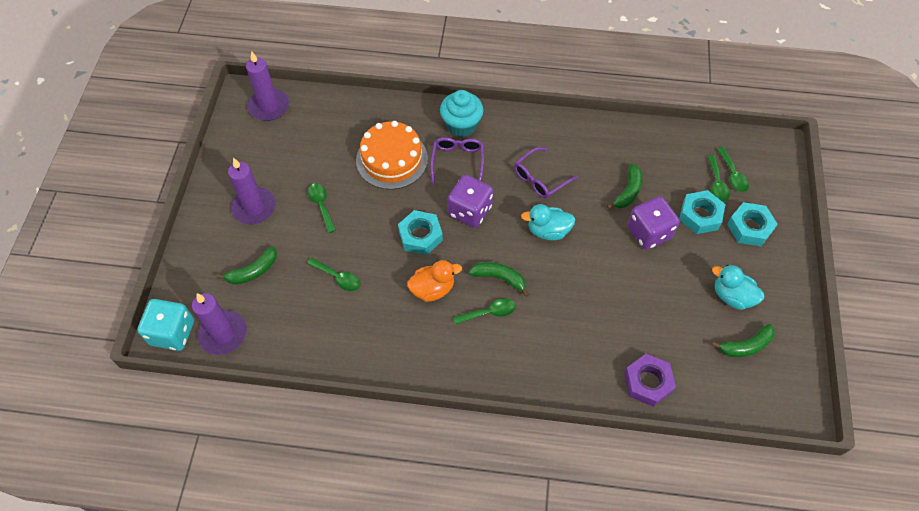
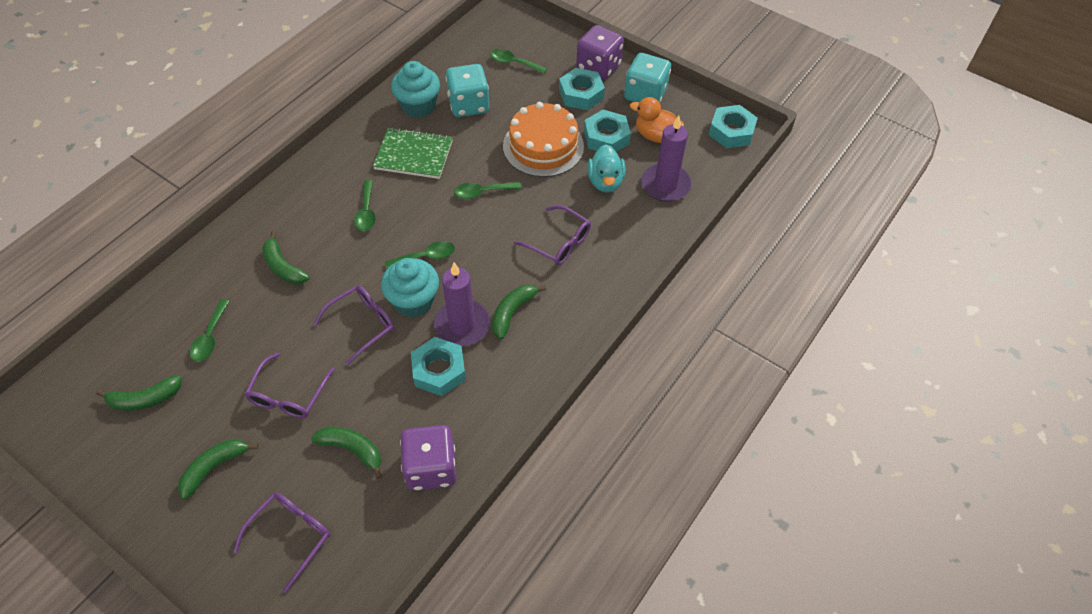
green banana: [216,246,277,285] [469,262,529,297] [607,164,642,209] [711,324,775,357] = 4 -> [96,375,182,411] [178,439,259,499] [262,231,310,284] [311,427,382,479] [492,284,546,339] = 5
green notebook: none = 0 -> [373,127,453,179] = 1
purple candle: [192,293,247,355] [228,158,276,224] [246,51,289,121] = 3 -> [434,263,490,346] [641,116,692,202] = 2
purple glasses: [430,137,484,184] [514,147,578,199] = 2 -> [233,493,330,593] [244,352,335,418] [313,285,394,365] [514,205,591,265] = 4
purple nut: [624,354,676,407] = 1 -> none = 0
turquoise cupcake: [440,90,484,137] = 1 -> [381,258,439,317] [391,61,440,118] = 2
turquoise dice: [137,299,194,351] = 1 -> [446,64,489,117] [624,53,671,103] = 2
turquoise duck: [521,204,576,240] [712,265,764,310] = 2 -> [587,144,626,193] = 1
turquoise nut: [398,210,443,255] [679,190,726,234] [727,202,778,246] = 3 -> [411,337,466,396] [559,68,605,110] [584,109,631,152] [709,105,758,148] = 4

